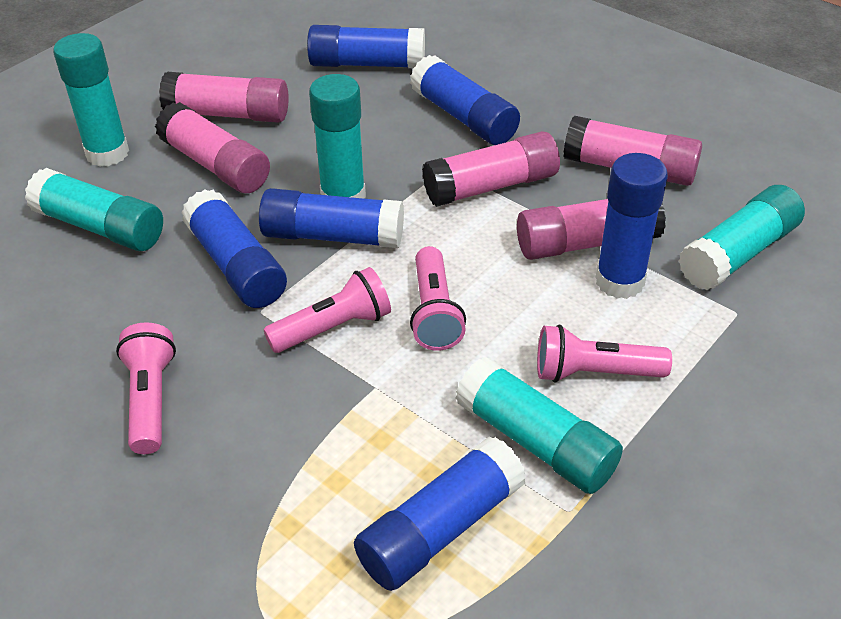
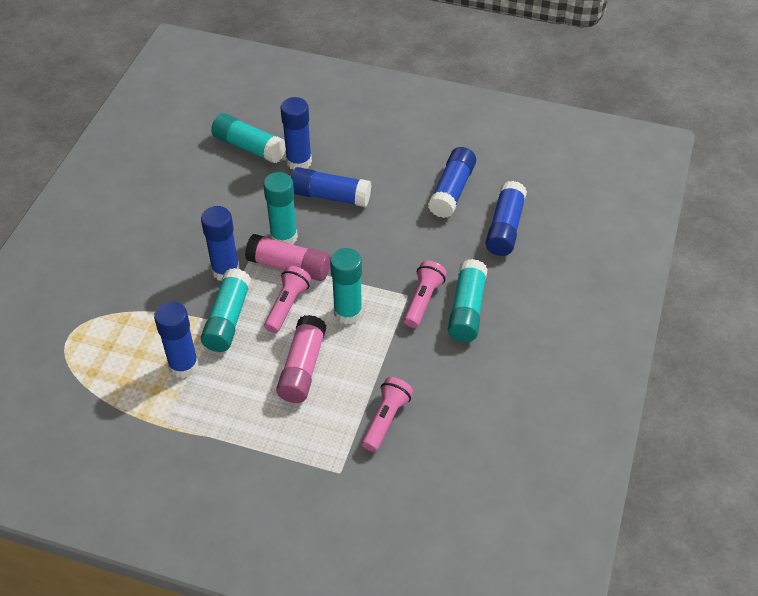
pink flashlight: [116,323,176,454] [263,267,391,353] [410,246,466,351] [537,325,672,383] = 4 -> [264,266,311,333] [362,377,413,452] [404,261,447,328] = 3
pink glue stick: [155,102,270,193] [159,72,289,123] [422,131,560,207] [517,199,666,260] [564,116,702,186] = 5 -> [245,234,331,281] [276,315,326,403] = 2

